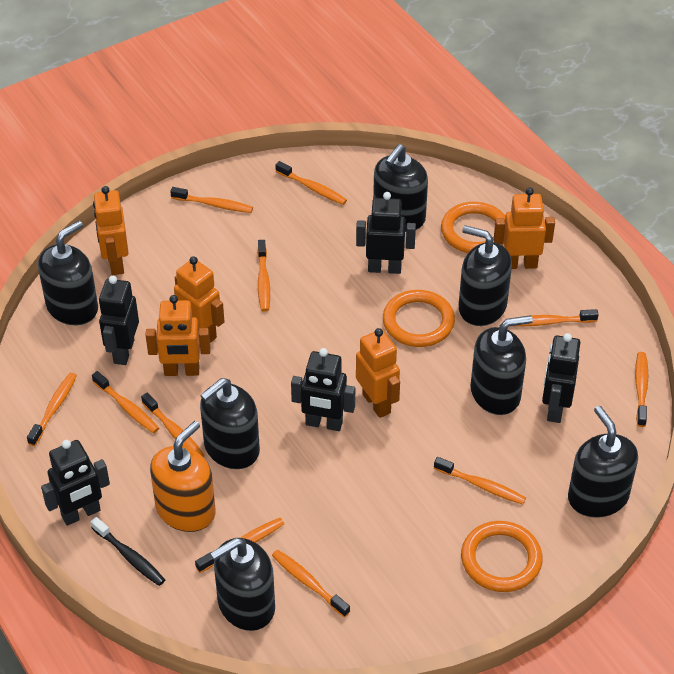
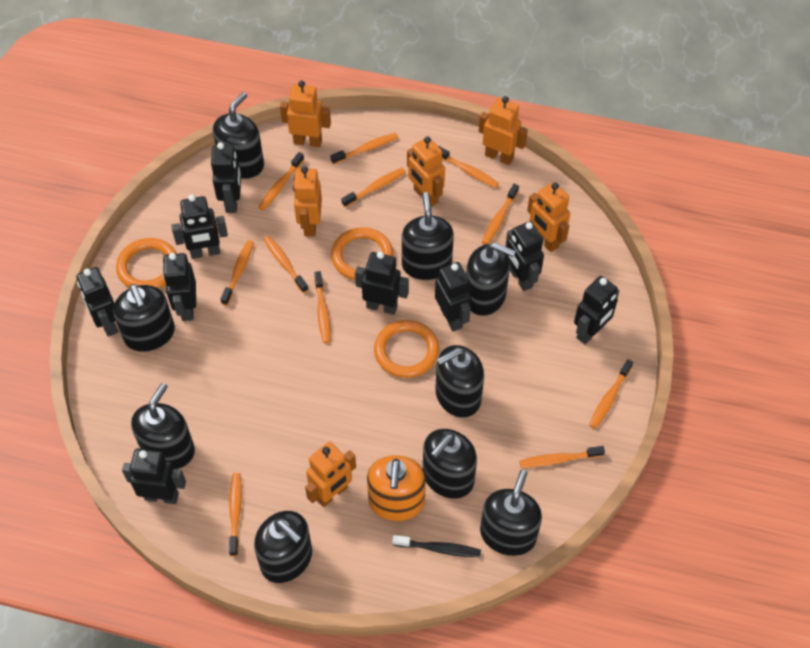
black robot: [41,440,110,526] [99,276,139,365] [291,348,355,431] [356,192,416,274] [542,333,580,423] = 5 -> [76,267,118,337] [122,449,186,504] [163,253,196,321] [171,195,228,259] [211,142,241,213] [355,251,409,315] [435,262,471,332] [506,221,544,291] [574,276,619,344] = 9
black soap dispenser: [38,221,98,325] [200,378,260,469] [210,538,275,631] [373,144,428,232] [459,225,512,326] [471,315,533,415] [568,406,638,518] = 7 -> [113,284,175,352] [131,383,195,469] [213,92,264,179] [254,511,312,583] [402,192,454,280] [423,429,477,499] [435,345,484,418] [466,243,516,316] [480,470,542,556] = 9
orange robot: [93,186,129,275] [146,295,210,376] [174,256,224,343] [356,328,400,418] [494,187,555,269] = 5 -> [280,81,331,147] [293,166,322,236] [305,442,356,507] [407,136,445,207] [479,96,528,165] [527,182,570,252] = 6

